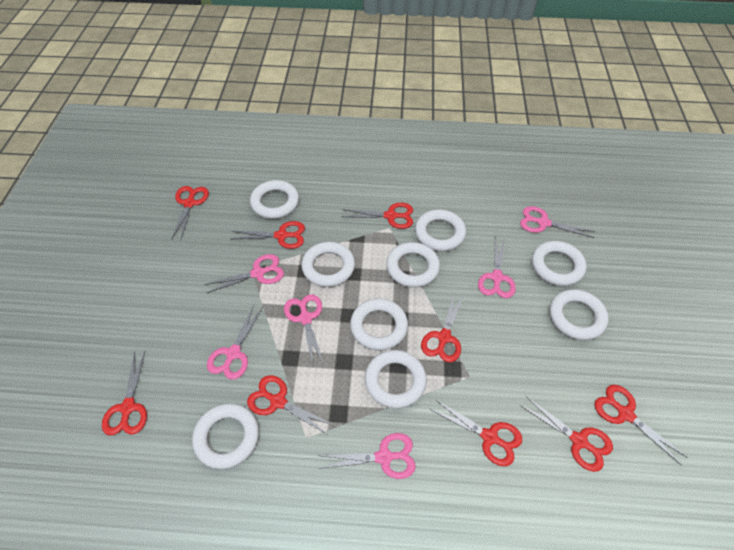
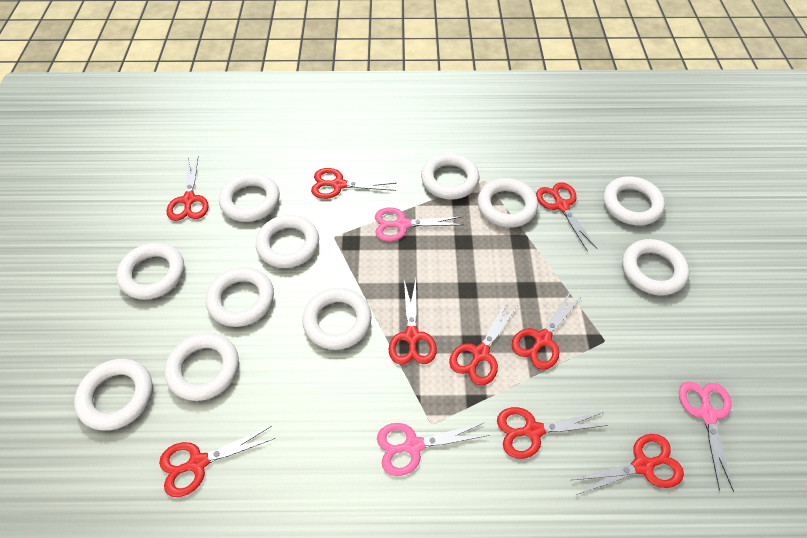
pink scissors: [204,254,284,293] [207,304,263,379] [284,294,324,366] [318,433,416,479] [478,237,516,298] [520,206,595,238] = 6 -> [375,207,464,241] [377,422,489,476] [679,381,734,492] = 3
white ring: [192,403,259,469] [250,180,299,219] [301,242,355,287] [350,299,408,350] [365,350,427,408] [386,242,440,288] [415,210,466,251] [532,241,587,286] [550,289,609,340] = 9 -> [74,359,153,431] [116,243,184,300] [165,333,239,401] [206,267,274,327] [219,173,280,222] [256,215,319,268] [302,287,372,350] [421,153,480,200] [478,178,538,228] [603,176,665,226] [622,239,690,296] = 11

